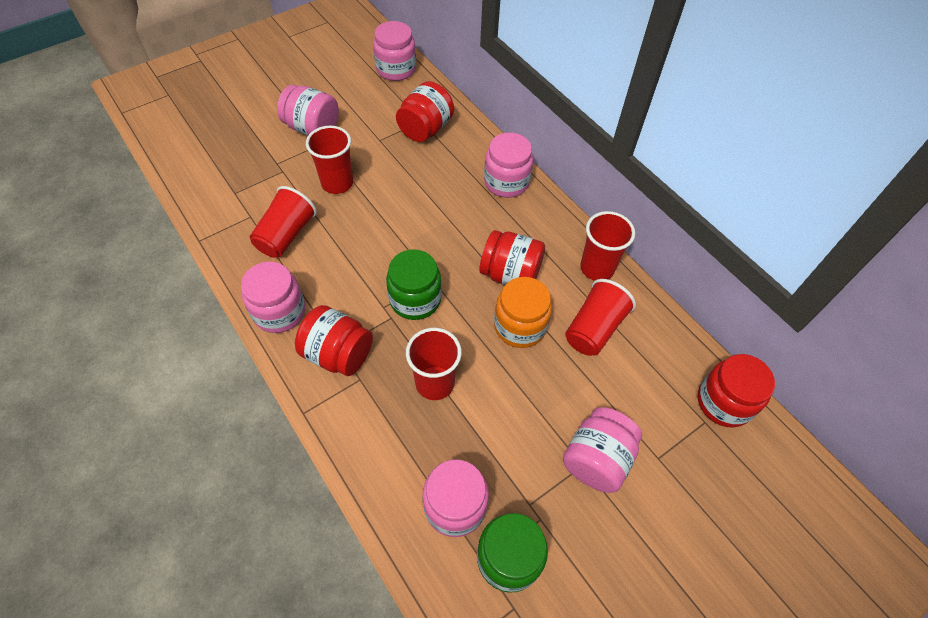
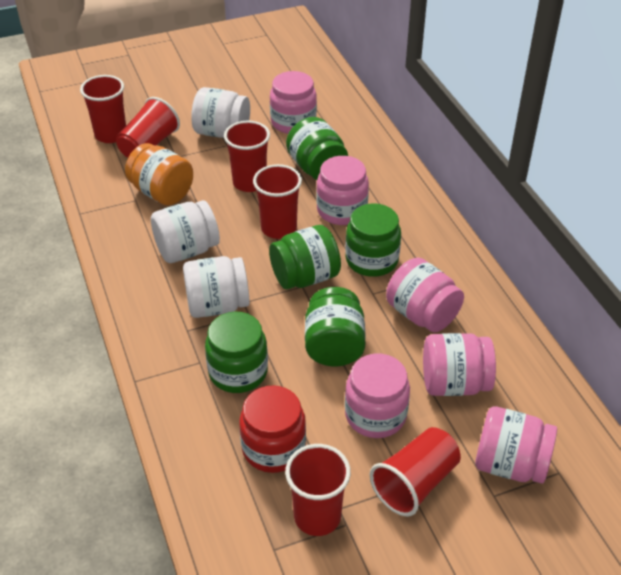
green jar: [386,249,442,320] [477,513,548,593] = 2 -> [205,312,268,393] [269,225,341,289] [286,117,348,180] [305,287,366,366] [345,203,401,277] = 5
red cup: [250,186,317,258] [306,126,353,194] [406,328,462,400] [565,279,636,356] [580,211,635,281] = 5 -> [80,75,126,143] [116,97,180,158] [224,121,270,192] [253,164,302,239] [285,444,351,536] [370,427,461,517] = 6
red jar: [295,305,373,376] [396,81,454,142] [479,230,545,285] [698,354,775,427] = 4 -> [239,385,306,473] = 1
white jar: none = 0 -> [151,200,220,263] [183,256,250,318] [191,87,250,138] = 3

